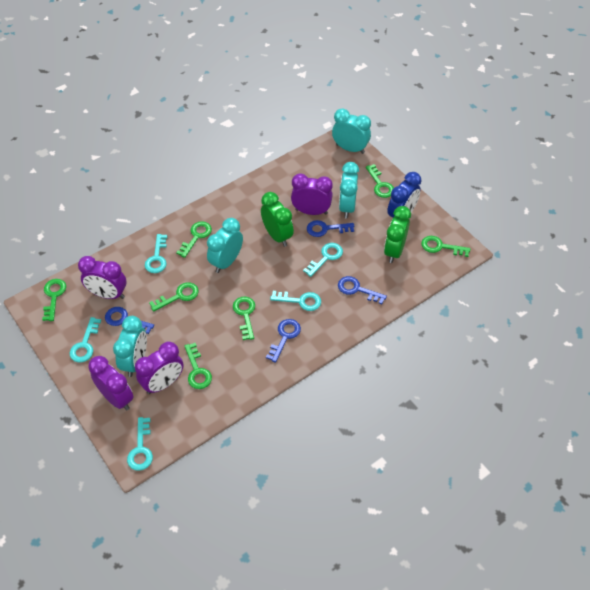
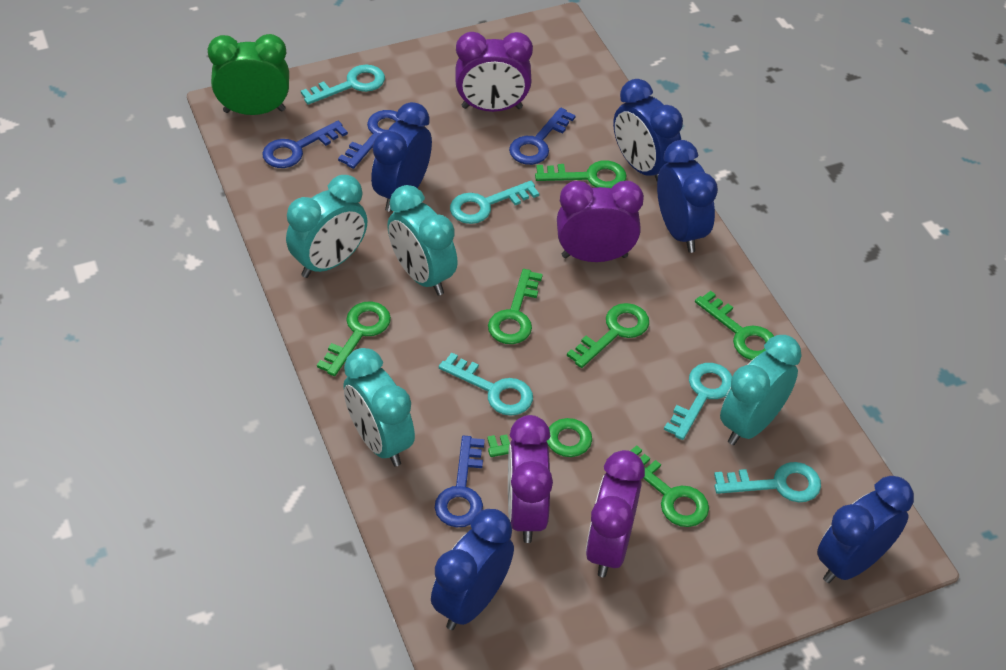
blue clock: [387,172,422,218] = 1 -> [371,102,432,212] [431,509,514,630] [613,79,683,181] [657,140,718,253] [817,476,914,583] = 5
green clock: [261,192,294,247] [384,206,411,263] = 2 -> [207,34,289,115] = 1

